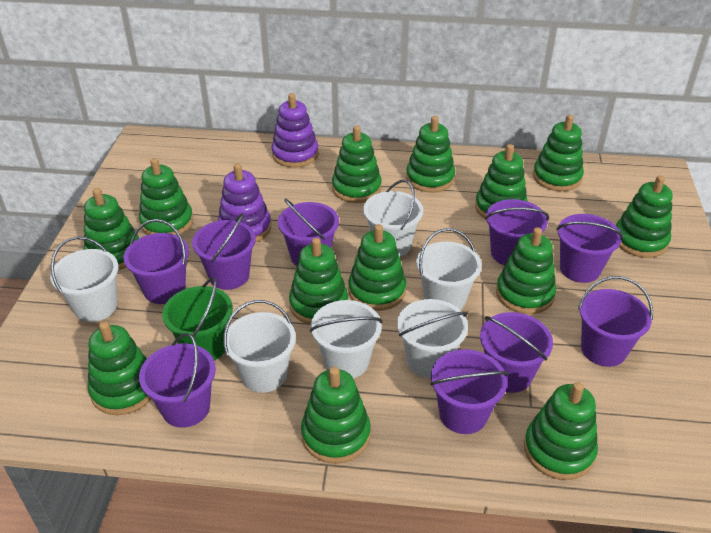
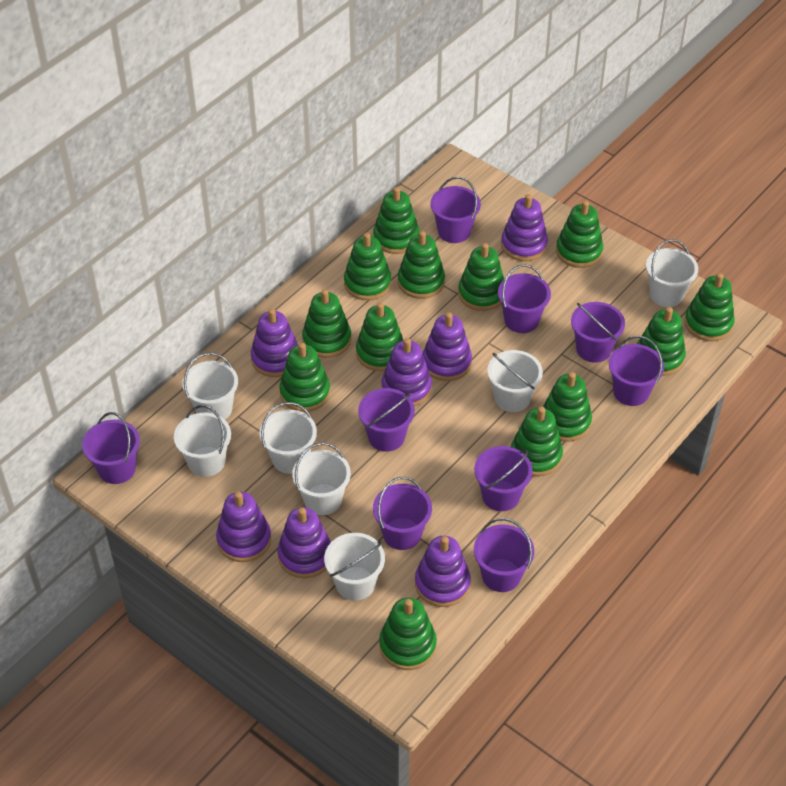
green bucket: [162,277,233,361] = 1 -> none = 0
purple stacking toy: [218,163,271,242] [271,93,319,168] = 2 -> [216,491,271,562] [251,308,298,377] [278,507,331,578] [381,338,432,406] [415,536,471,607] [423,312,472,381] [501,194,548,261] = 7
white bucket: [50,236,119,322] [223,300,296,393] [310,300,382,378] [363,180,423,257] [397,299,468,378] [416,228,482,310] = 6 -> [174,405,231,477] [182,352,238,420] [260,402,317,474] [292,442,351,515] [324,533,385,601] [487,350,543,412] [646,239,698,307] = 7

